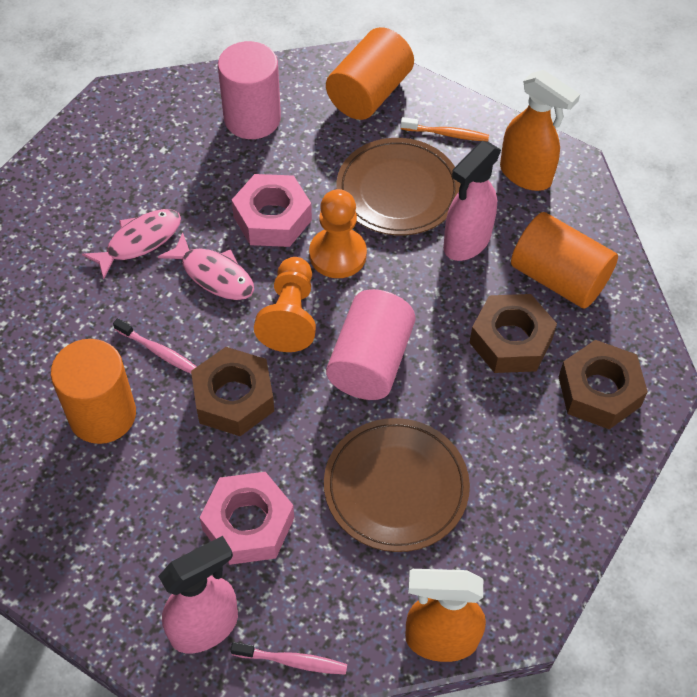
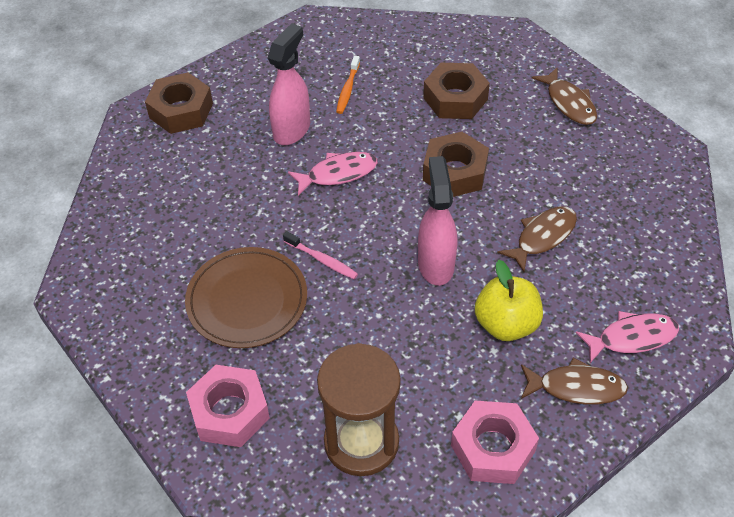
brown fish: none = 0 -> [498,207,577,272] [521,357,628,405] [532,68,597,125] = 3
brown hourglass: none = 0 -> [317,343,401,476] = 1
brown plate: [324,418,470,552] [337,138,461,235] = 2 -> [185,247,307,348] = 1
orange cylinder: [51,339,136,444] [326,27,414,120] [511,212,618,308] = 3 -> none = 0
orange pawn: [254,257,316,352] [309,189,367,278] = 2 -> none = 0
orange spray bottle: [405,569,486,662] [500,70,580,191] = 2 -> none = 0
pink cylinder: [218,41,281,139] [326,289,416,400] = 2 -> none = 0
pink toothbrush: [113,318,197,374] [231,642,347,675] = 2 -> [283,231,358,279] = 1
yellow apple: none = 0 -> [475,260,543,341] = 1

